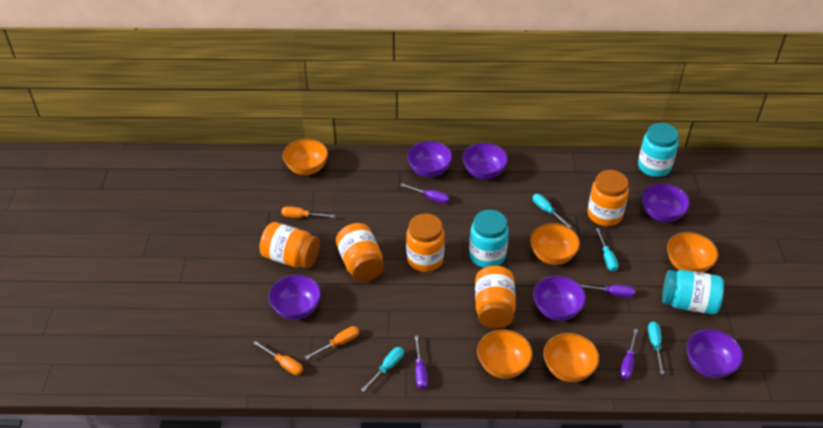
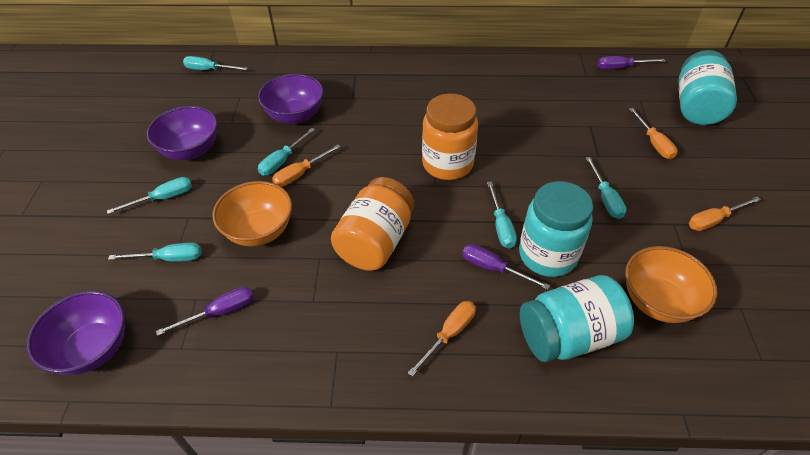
orange bowl: [283,139,328,175] [477,329,533,379] [530,223,580,265] [543,333,599,382] [667,232,718,273] = 5 -> [212,181,292,247] [625,246,718,323] = 2
orange jar: [260,222,320,269] [336,223,384,282] [406,213,445,272] [475,266,516,329] [587,170,629,226] = 5 -> [331,177,414,271] [422,94,478,180] = 2
orange screwdriver: [253,341,303,375] [281,206,335,218] [305,326,359,360] = 3 -> [272,144,341,187] [408,301,476,377] [629,108,678,159] [689,197,761,231] = 4
purple bowl: [268,275,321,320] [407,141,453,177] [462,143,508,179] [533,276,586,321] [641,183,690,222] [686,329,743,378] = 6 -> [27,291,125,375] [147,106,218,160] [258,74,324,124] = 3
purple screwdriver: [400,183,450,204] [415,336,428,389] [581,285,635,298] [620,329,638,379] = 4 -> [156,287,254,336] [462,244,550,290] [598,56,665,69] = 3
turquoise screwdriver: [361,347,404,392] [533,194,572,228] [596,228,618,271] [648,321,664,374] = 4 -> [107,177,192,214] [108,243,201,262] [183,56,248,70] [258,128,315,176] [487,181,517,249] [586,157,626,219] = 6

